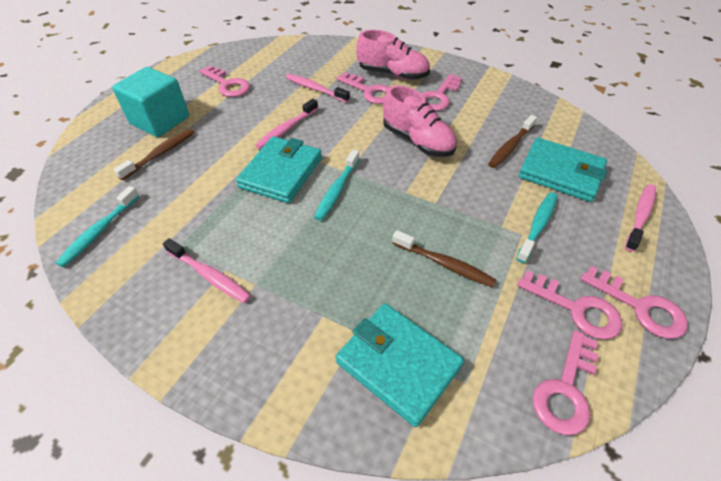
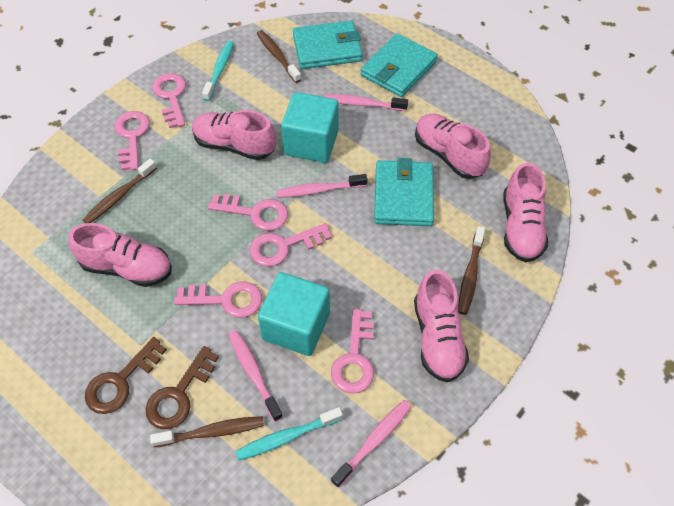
brown key: none = 0 -> [85,337,167,414] [146,346,219,429] = 2
brown toothbrush: [114,129,195,180] [392,230,496,288] [488,115,537,168] = 3 -> [82,159,157,223] [150,416,264,447] [257,30,302,83] [458,226,485,315] = 4
pink shoe: [356,30,430,80] [383,85,457,157] = 2 -> [68,223,172,287] [192,110,276,160] [414,270,469,382] [415,114,491,179] [504,163,548,262] = 5
turquoise cube: [112,67,189,137] = 1 -> [258,272,330,356] [281,92,338,163] = 2
turquoise toothbrush: [56,186,139,267] [314,149,360,221] [516,192,557,263] = 3 -> [202,41,234,101] [235,407,343,460] = 2

